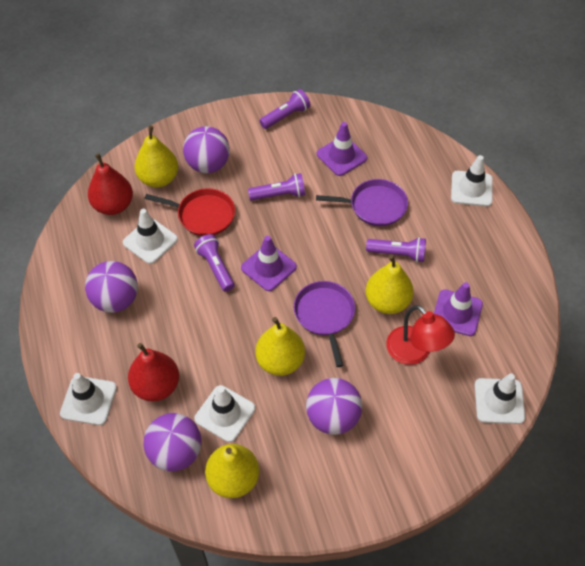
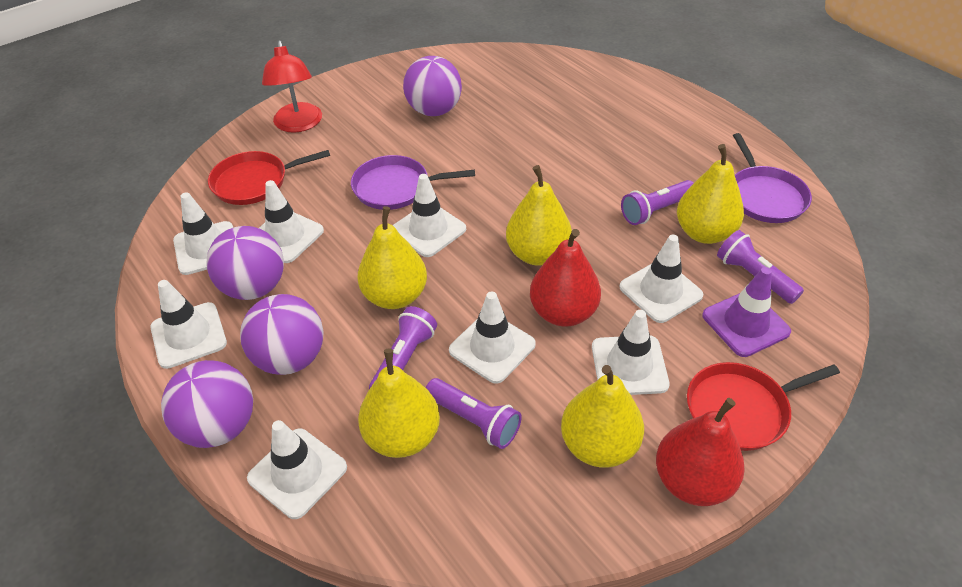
purple traffic cone: [241,236,297,291] [317,122,367,176] [434,282,483,336] = 3 -> [702,267,791,357] = 1
red pan: [145,188,235,236] = 1 -> [208,150,330,205] [687,362,840,451] = 2
white traffic cone: [60,373,117,425] [123,209,178,264] [194,385,255,442] [451,155,493,207] [475,373,525,424] = 5 -> [150,280,227,369] [173,192,233,275] [247,420,347,519] [259,180,324,263] [393,174,466,257] [449,291,536,384] [592,310,670,395] [619,234,704,323] = 8
yellow pear: [135,125,178,187] [205,444,259,498] [255,317,305,376] [366,255,414,314] = 4 -> [357,206,427,309] [358,348,440,458] [506,165,572,265] [561,365,644,468] [677,144,744,244] = 5

